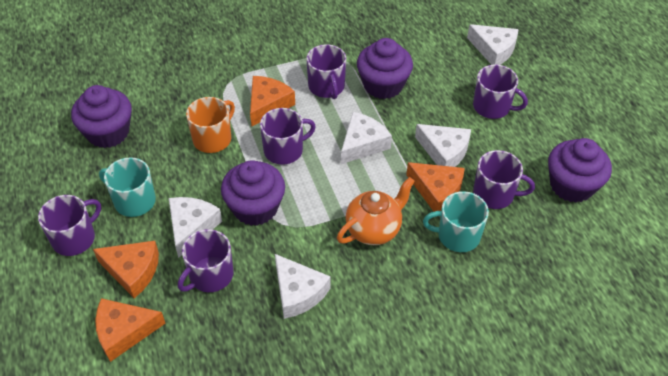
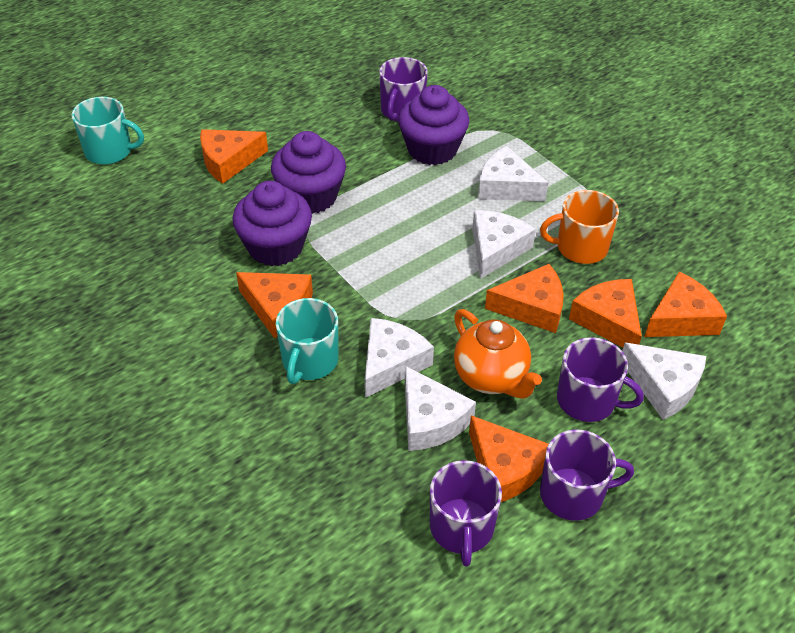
orange cheese: [93,241,159,298] [95,298,166,362] [250,76,295,127] [406,162,465,212] = 4 -> [200,129,268,184] [236,272,313,338] [469,415,549,502] [485,264,564,333] [569,279,642,348] [644,272,727,337] = 6
purple cupcake: [71,85,132,148] [221,160,285,226] [357,38,413,99] [548,138,612,203] = 4 -> [232,181,312,266] [271,131,346,214] [398,85,469,165] = 3
purple mug: [38,195,101,256] [178,229,233,292] [260,108,316,165] [306,44,346,99] [473,65,528,119] [473,150,535,209] = 6 -> [379,57,428,121] [430,460,502,566] [540,430,634,521] [557,337,644,422] = 4

